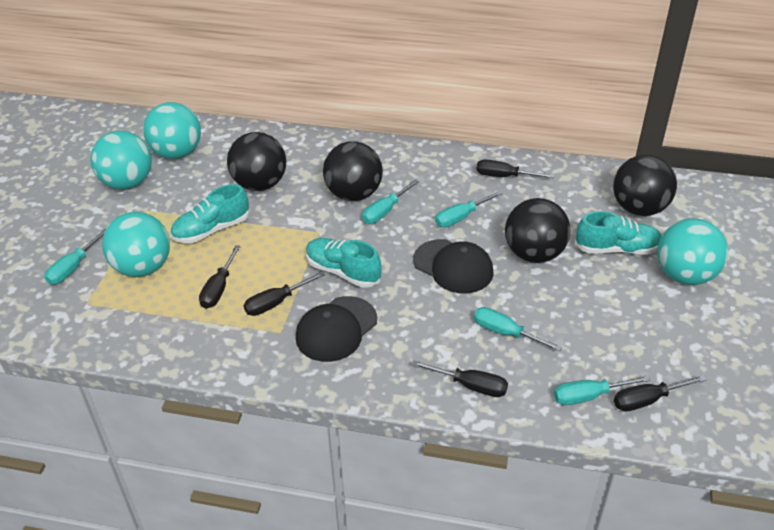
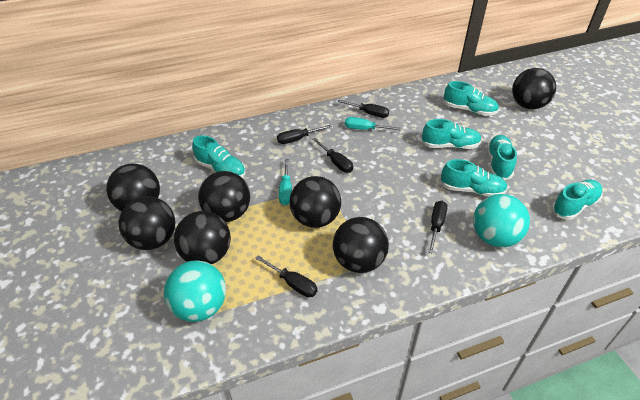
black ball: [227,132,286,191] [323,141,383,201] [505,198,570,263] [613,155,677,216] = 4 -> [106,163,160,211] [119,196,175,250] [174,211,231,264] [198,171,250,222] [290,176,341,228] [333,217,389,273] [512,68,556,109] = 7
black cap: [296,296,377,362] [413,239,494,293] = 2 -> none = 0
turquoise ball: [90,131,152,189] [102,212,170,277] [143,102,201,159] [657,218,728,285] = 4 -> [164,261,226,322] [473,194,530,247] = 2
turquoise screwdriver: [44,228,106,285] [362,179,419,224] [435,191,503,227] [474,307,562,351] [554,376,651,405] = 5 -> [279,159,292,205] [345,117,401,131] = 2
turquoise shoe: [170,184,249,243] [306,238,381,288] [575,211,662,255] = 3 -> [192,135,245,178] [421,119,482,149] [440,159,508,197] [443,81,499,116] [487,135,517,180] [551,180,603,220] = 6

